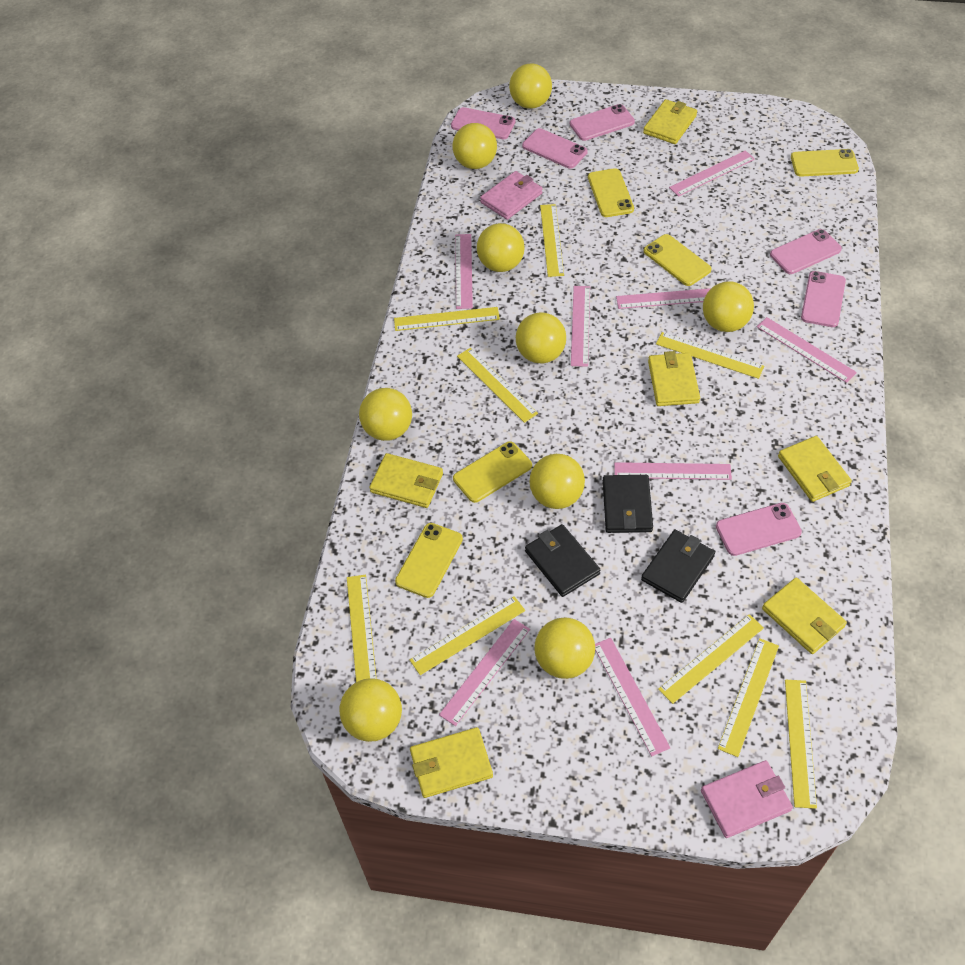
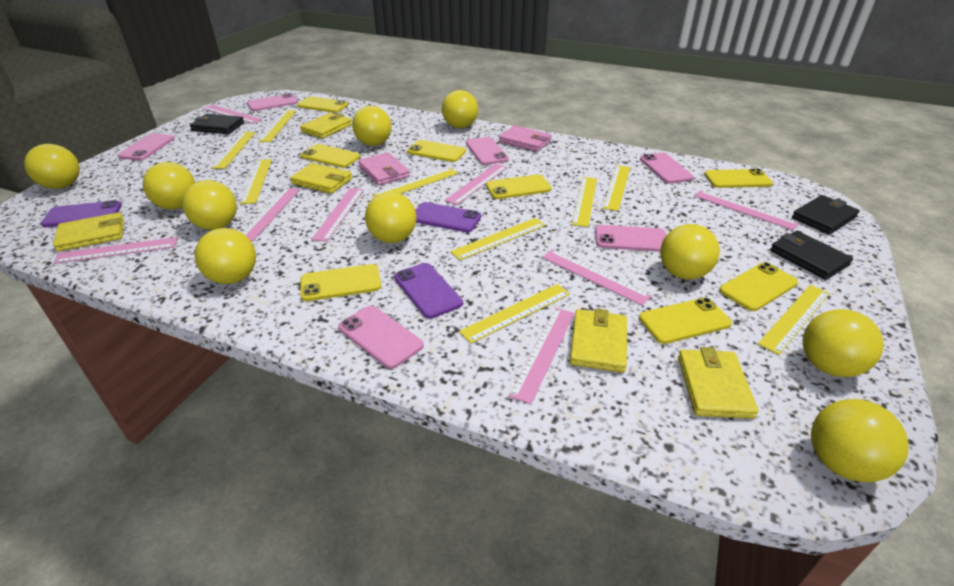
purple phone: none = 0 -> [41,200,122,227] [394,263,463,319] [415,202,481,232] = 3
yellow ball: [339,678,402,742] [359,388,412,441] [453,123,497,169] [477,223,525,272] [509,64,552,109] [516,312,566,364] [530,454,585,509] [534,618,595,679] [703,281,754,332] = 9 -> [24,144,80,189] [143,162,195,209] [182,180,237,230] [195,228,256,284] [352,106,391,146] [365,192,416,243] [442,90,478,128] [660,224,720,279] [803,309,884,377] [811,399,909,482] = 10
yellow phone: [395,523,463,598] [453,441,532,503] [588,168,634,217] [644,234,712,286] [791,149,859,177] = 5 -> [297,96,348,113] [301,144,360,168] [301,264,381,301] [407,140,466,162] [486,174,552,199] [639,297,732,344] [704,169,773,188] [719,262,798,311] = 8
yellow wallet: [369,453,443,508] [410,727,493,798] [643,99,697,144] [648,351,700,406] [762,578,847,654] [778,436,852,502] = 6 -> [53,212,124,252] [290,163,352,194] [300,113,352,139] [570,308,627,373] [678,347,759,419] = 5

